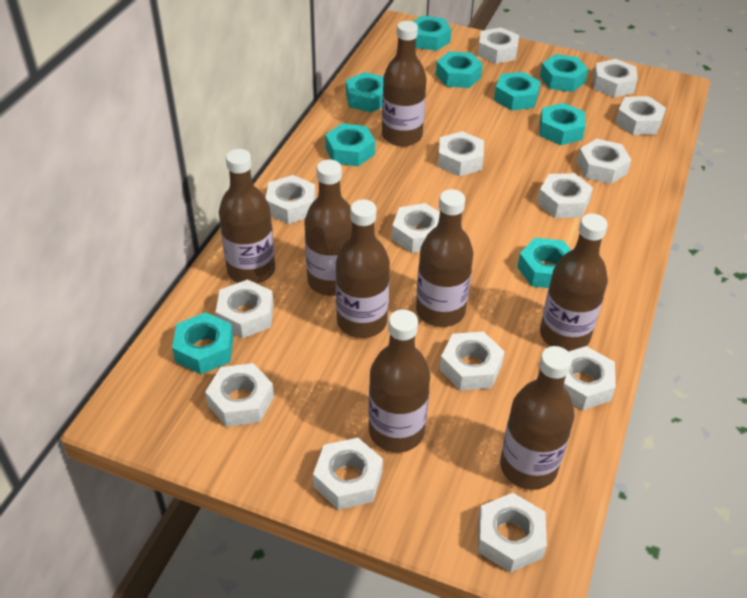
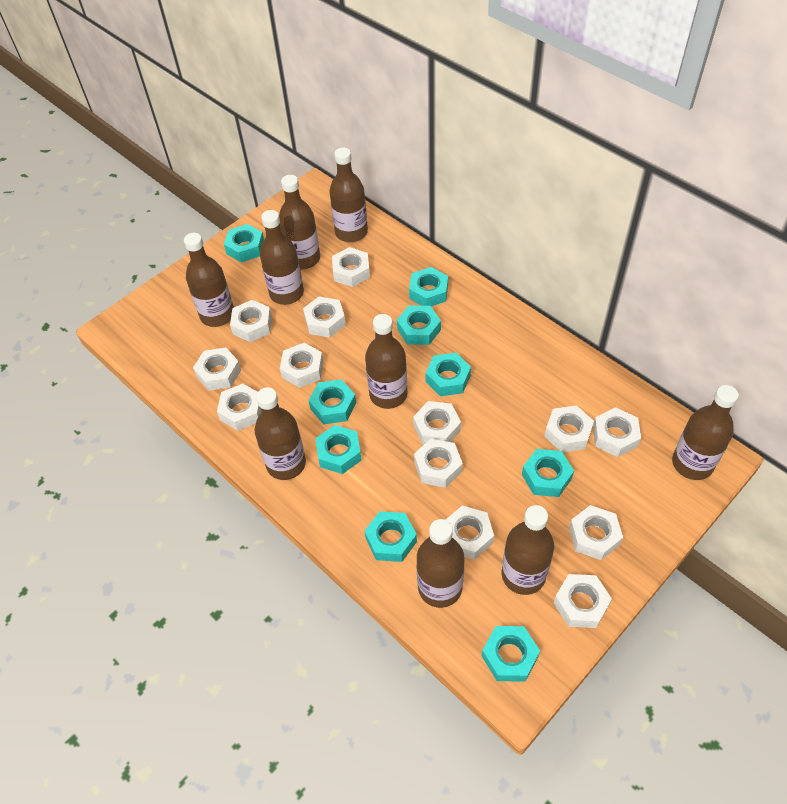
brown bottle: [219,149,275,284] [304,159,352,296] [336,199,390,338] [368,309,430,452] [382,21,427,146] [416,189,474,327] [500,346,575,490] [540,214,608,351] = 8 -> [184,233,234,327] [254,387,306,480] [260,210,304,305] [279,175,320,269] [329,147,368,242] [365,314,407,409] [417,519,464,608] [502,505,554,595] [672,385,739,480] = 9
white nut: [205,363,274,427] [216,279,274,338] [266,175,316,224] [313,438,383,510] [392,203,440,253] [438,131,484,176] [440,332,505,390] [478,27,519,64] [478,493,547,573] [537,173,593,218] [564,346,616,410] [577,139,631,184] [593,59,638,98] [615,96,666,135] = 14 -> [193,348,241,391] [217,384,262,431] [230,300,272,342] [280,343,324,388] [303,296,346,338] [332,247,370,287] [413,401,461,444] [414,439,463,488] [446,506,494,560] [544,405,594,452] [554,574,612,628] [569,505,623,560] [593,407,641,457] = 13

